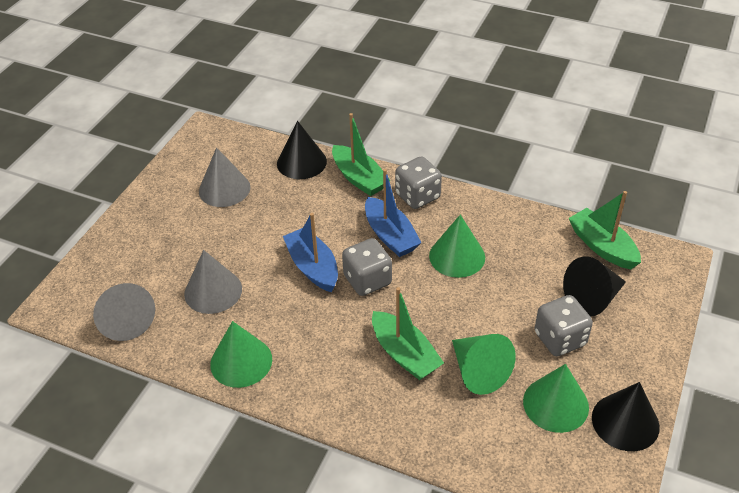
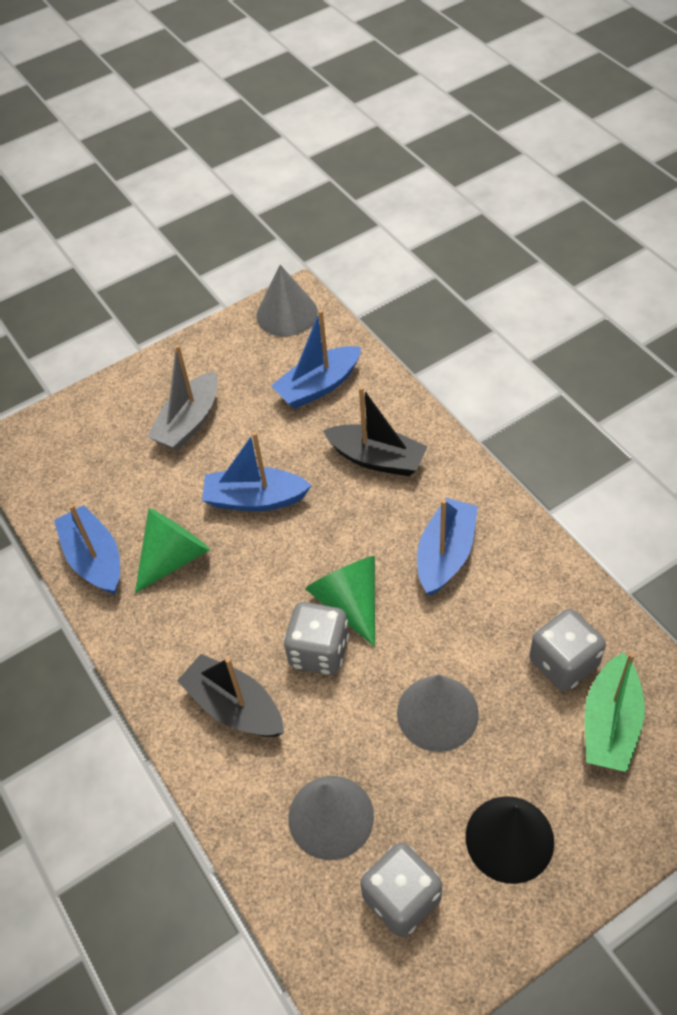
black boat: none = 0 -> [177,654,284,737] [323,386,428,476] = 2
black cone: [277,121,327,179] [563,256,626,317] [592,382,660,451] = 3 -> [466,796,554,884] = 1
blue boat: [283,213,338,292] [365,169,422,257] = 2 -> [54,504,120,594] [202,432,312,511] [271,310,361,409] [417,498,478,596] = 4
green boat: [332,113,390,196] [372,287,444,380] [569,191,641,269] = 3 -> [585,652,645,772] = 1
green cone: [210,321,272,388] [429,215,485,278] [452,334,516,395] [523,364,589,433] = 4 -> [135,508,210,593] [305,556,375,647] = 2
grey boat: none = 0 -> [147,345,218,451] = 1

